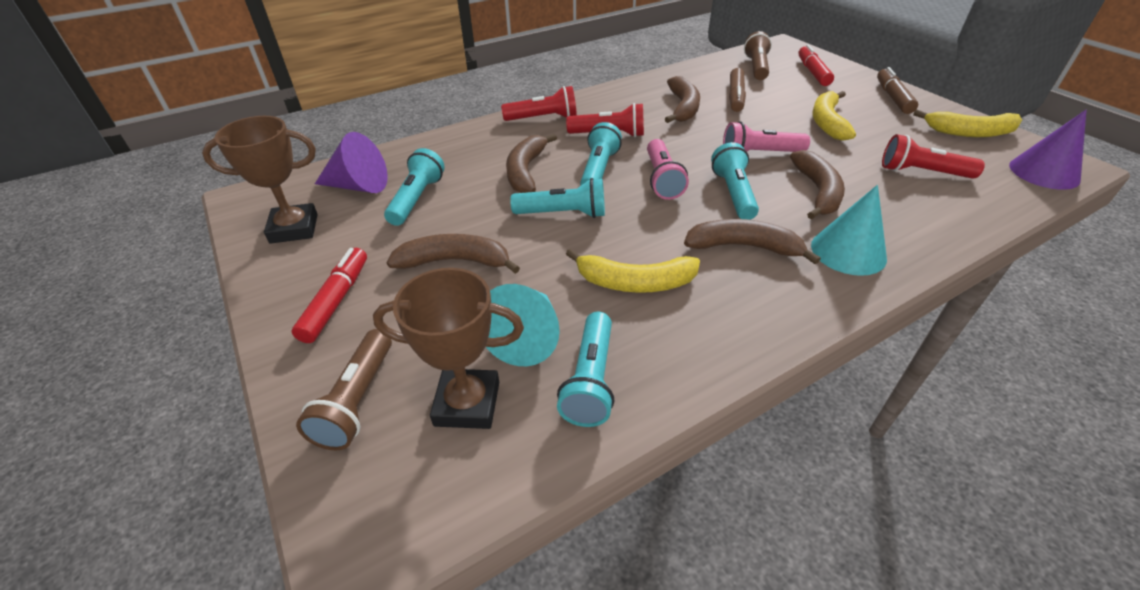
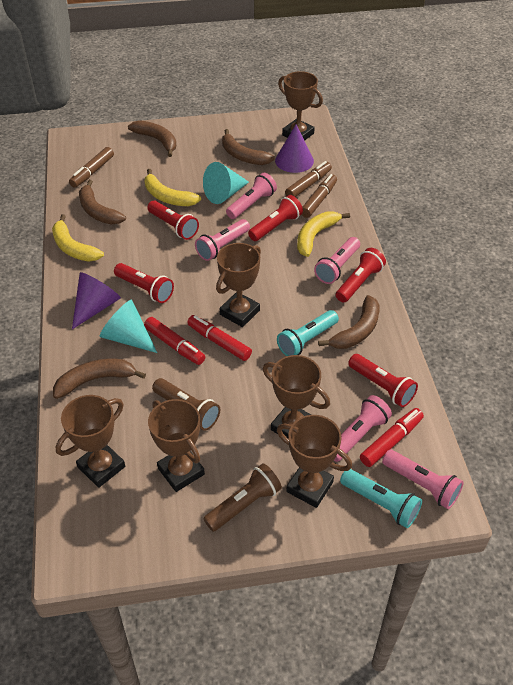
brown marker: [729,68,746,112] [877,67,918,114] = 2 -> [69,147,114,188] [285,161,332,197] [301,174,337,218] = 3
brown trophy: [202,116,318,244] [373,268,524,429] = 2 -> [56,395,125,488] [148,399,205,492] [216,243,261,327] [263,355,330,439] [277,415,352,508] [278,71,323,141] = 6
pink flashlight: [647,139,689,200] [723,121,810,152] = 2 -> [195,219,250,261] [226,173,277,219] [314,237,360,284] [334,395,392,462] [382,450,464,509] = 5
red flashlight: [501,86,577,121] [566,103,644,137] [882,134,985,179] = 3 -> [114,263,174,303] [147,200,199,240] [248,195,303,241] [336,248,386,302] [348,354,418,407] = 5
red marker: [291,248,367,343] [798,44,834,86] = 2 -> [144,317,205,365] [187,315,252,361] [360,408,424,467] = 3
turquoise flashlight: [384,148,445,226] [510,178,605,218] [557,312,614,427] [580,122,622,185] [711,142,759,220] = 5 -> [277,310,339,356] [340,469,422,528] = 2

